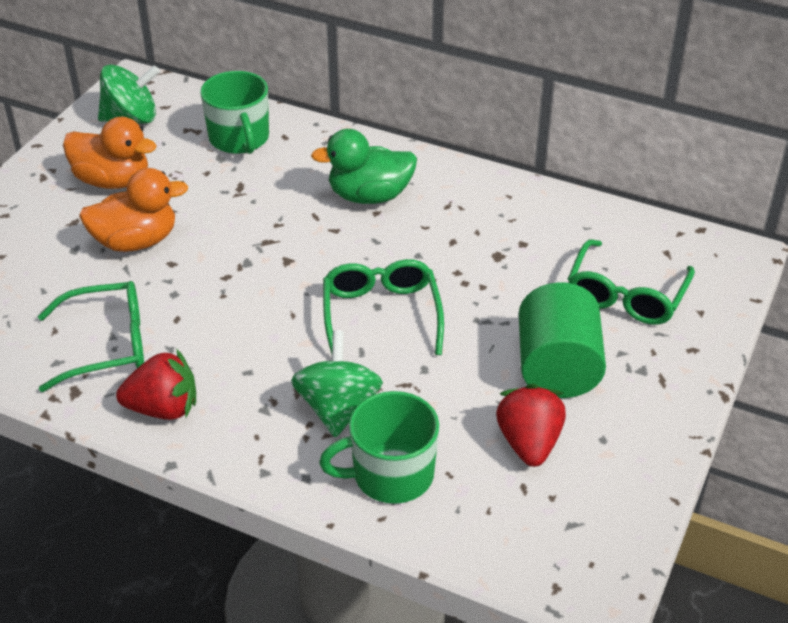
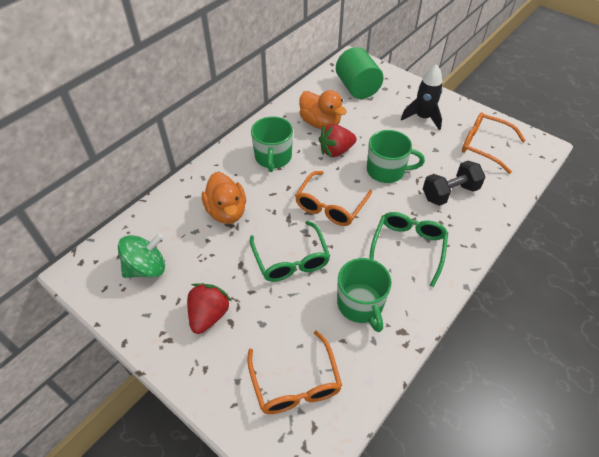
black dumbbell: none = 0 -> [423,161,485,206] = 1
black rocket: none = 0 -> [401,64,442,131] = 1
green duck: [311,129,417,204] = 1 -> none = 0
green glasses: [38,281,144,392] [323,259,444,355] [568,239,695,325] = 3 -> [250,221,330,282] [369,212,448,287] = 2
green mug: [200,71,269,154] [319,391,439,504] = 2 -> [251,116,293,172] [337,258,392,332] [367,130,425,183] = 3
green spinning top: [98,64,160,124] [291,331,383,438] = 2 -> [118,233,165,278] = 1
orange glasses: none = 0 -> [247,330,342,414] [295,171,372,226] [462,112,526,174] = 3

